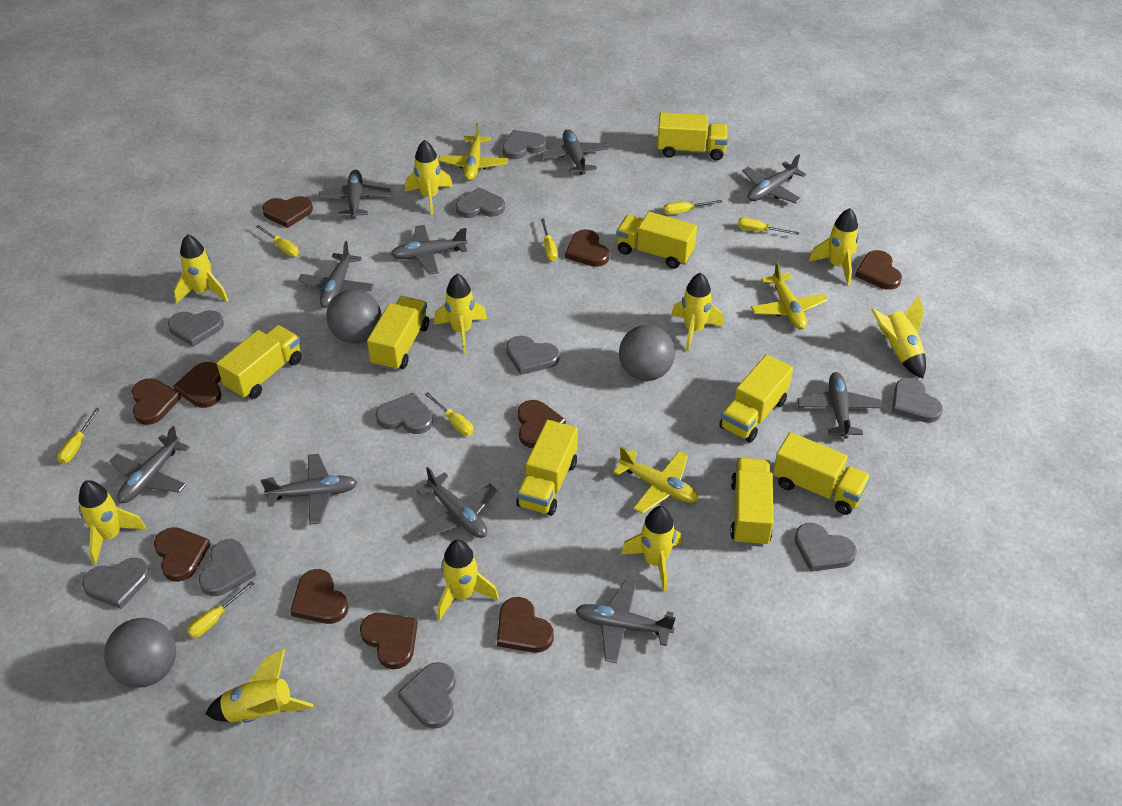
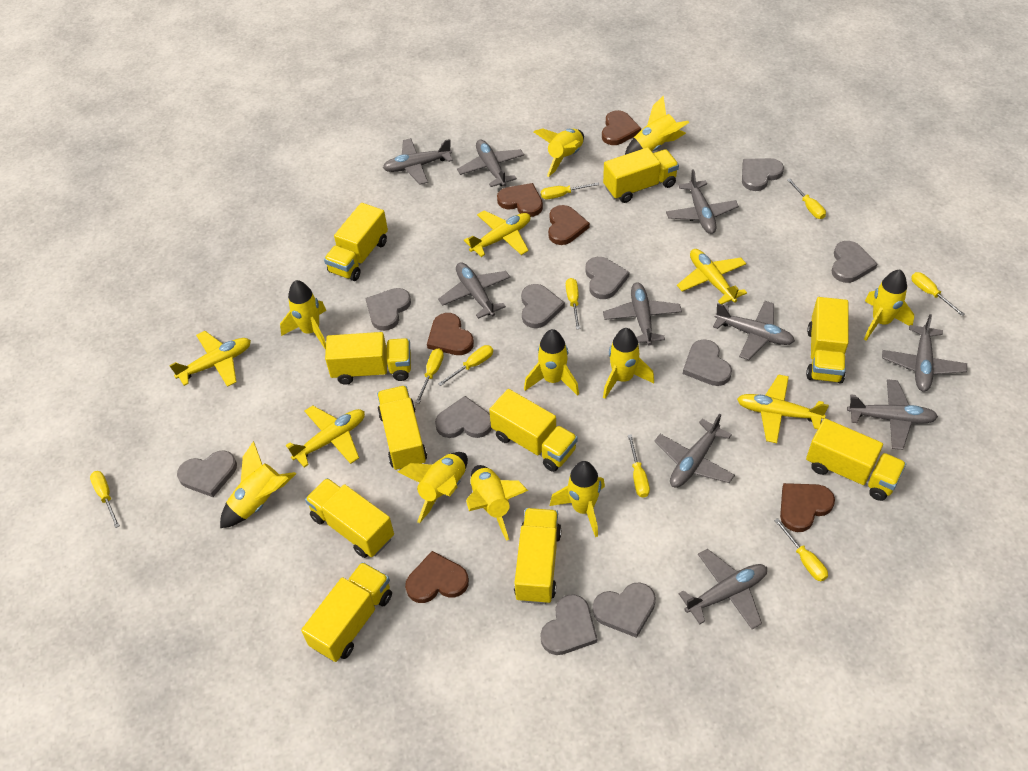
brown heart: [132,378,181,425] [154,527,211,582] [173,362,222,408] [262,196,313,228] [290,569,349,624] [360,613,418,669] [497,597,554,653] [518,400,566,448] [565,229,610,267] [855,250,902,290] = 10 -> [405,551,469,603] [427,313,474,355] [497,183,543,217] [548,205,590,245] [602,110,641,145] [780,483,835,532] = 6
grey ball: [104,618,176,688] [326,289,381,344] [619,325,675,381] = 3 -> none = 0
yellow plane: [438,123,508,181] [613,447,699,514] [751,262,828,329] = 3 -> [169,331,251,387] [286,405,365,467] [464,210,530,257] [677,249,747,304] [737,374,829,443] = 5
yellow screwdriver: [57,408,100,463] [187,581,255,638] [256,225,299,257] [425,392,474,436] [541,218,558,261] [663,200,722,215] [737,218,799,235] = 7 -> [90,471,120,528] [415,348,444,404] [438,345,493,386] [541,182,599,199] [566,278,580,329] [628,434,650,498] [774,518,828,581] [787,179,826,219] [911,272,965,316] = 9
yellow truck: [217,325,302,399] [367,296,429,371] [516,420,578,516] [616,212,697,269] [657,112,728,160] [719,354,793,443] [730,458,773,547] [773,432,871,515] = 8 -> [301,562,392,662] [305,478,394,558] [324,203,388,281] [325,332,411,385] [377,386,427,470] [489,389,578,472] [514,508,561,604] [603,147,679,203] [806,297,849,383] [806,418,906,501] = 10

